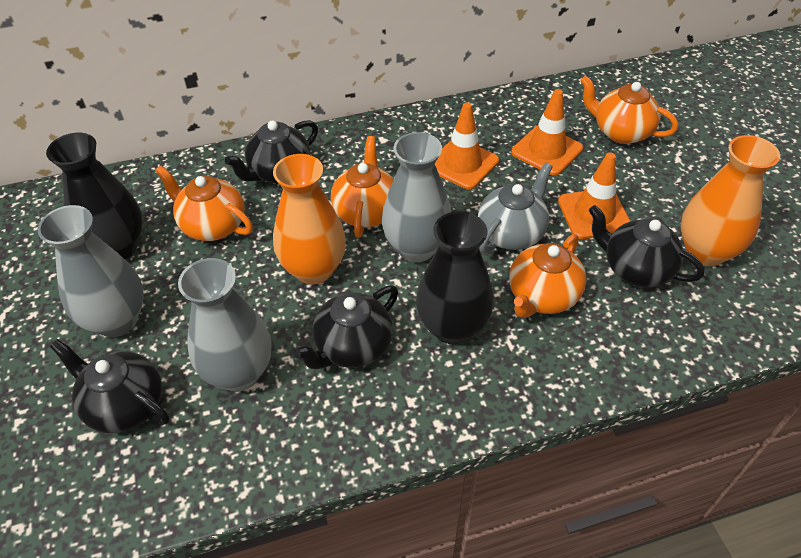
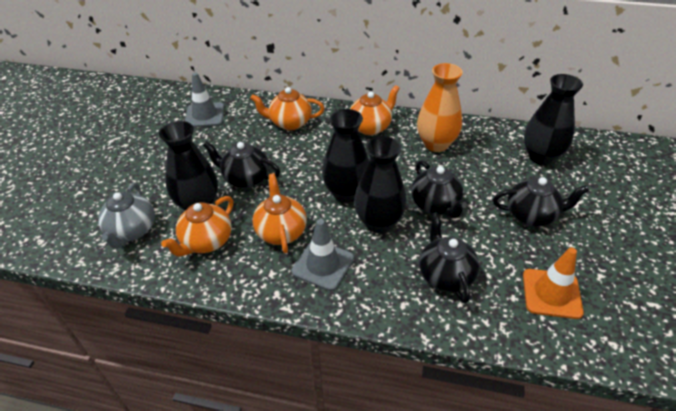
black vase: [46,133,143,259] [416,211,494,344] = 2 -> [159,121,218,210] [322,109,369,203] [354,136,407,233] [524,74,583,165] = 4
grey traffic cone: none = 0 -> [185,73,224,127] [291,219,354,291] = 2
grey vase: [37,205,144,337] [178,258,271,392] [382,132,451,262] = 3 -> none = 0
orange traffic cone: [435,102,499,190] [511,89,583,176] [558,152,630,239] = 3 -> [523,247,584,319] = 1
orange vase: [273,154,346,285] [681,135,780,266] = 2 -> [417,63,463,152] = 1

